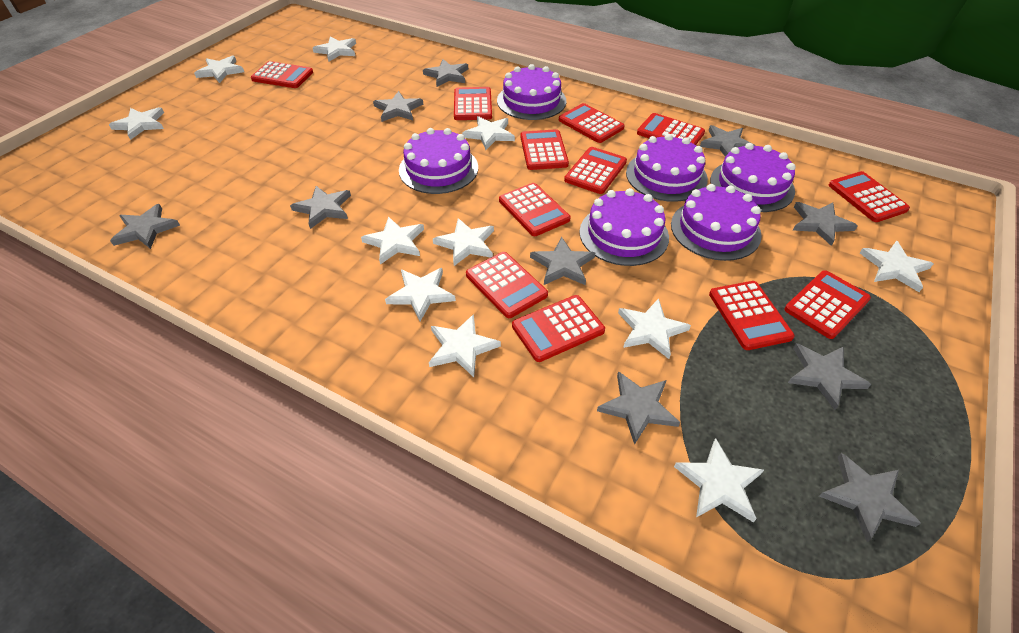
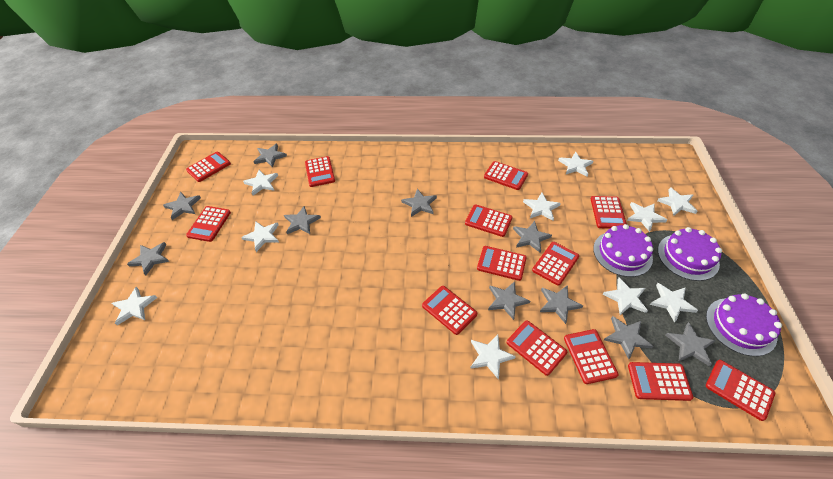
purple cake: [399,128,478,194] [497,64,566,120] [579,188,669,266] [626,134,708,202] [671,184,762,261] [710,143,796,212] = 6 -> [593,224,653,277] [658,227,722,281] [706,293,782,356] = 3
red calculator: [251,61,313,88] [454,87,492,120] [466,252,548,318] [499,183,571,236] [512,295,605,362] [520,129,569,170] [559,103,624,143] [564,147,627,194] [637,113,705,145] [709,281,795,350] [785,270,871,339] [829,171,910,222] = 12 -> [186,152,231,182] [186,206,231,242] [305,156,335,187] [422,286,477,335] [465,204,512,237] [477,246,527,281] [484,161,528,190] [507,320,567,376] [532,242,579,286] [564,329,619,384] [591,196,627,229] [628,362,693,401] [706,360,775,421] = 13
white star: [109,107,164,140] [194,55,244,83] [313,36,356,62] [361,216,424,265] [385,268,456,321] [429,314,501,377] [433,218,494,266] [462,116,515,150] [618,299,691,359] [674,438,764,523] [860,241,933,292] = 11 -> [112,287,157,325] [241,221,279,252] [243,170,278,195] [470,334,516,379] [523,193,561,221] [558,152,593,176] [603,277,648,315] [627,202,667,232] [650,283,698,322] [657,187,698,216] = 10

